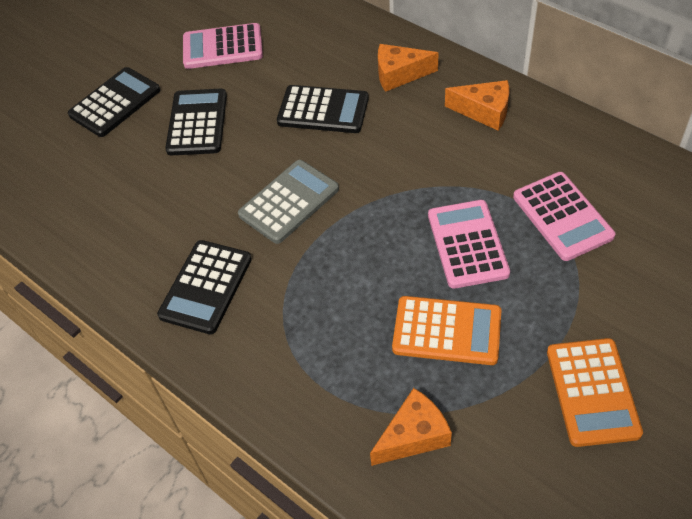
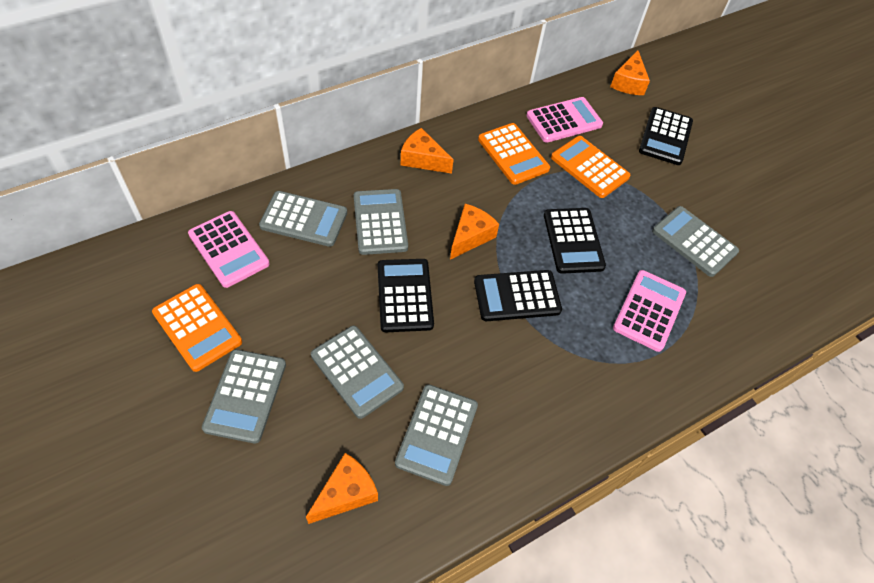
grey calculator: [238,160,339,244] = 1 -> [202,349,286,443] [259,191,347,247] [311,326,404,419] [354,189,408,255] [395,384,478,486] [652,206,739,277] = 6
orange calculator: [392,296,502,365] [547,338,643,447] = 2 -> [152,284,242,372] [478,123,550,185] [551,136,630,198] = 3
orange cheese: [370,388,452,466] [378,44,438,92] [445,80,509,131] = 3 -> [306,453,378,524] [401,128,454,174] [450,204,499,260] [610,50,650,95] = 4

